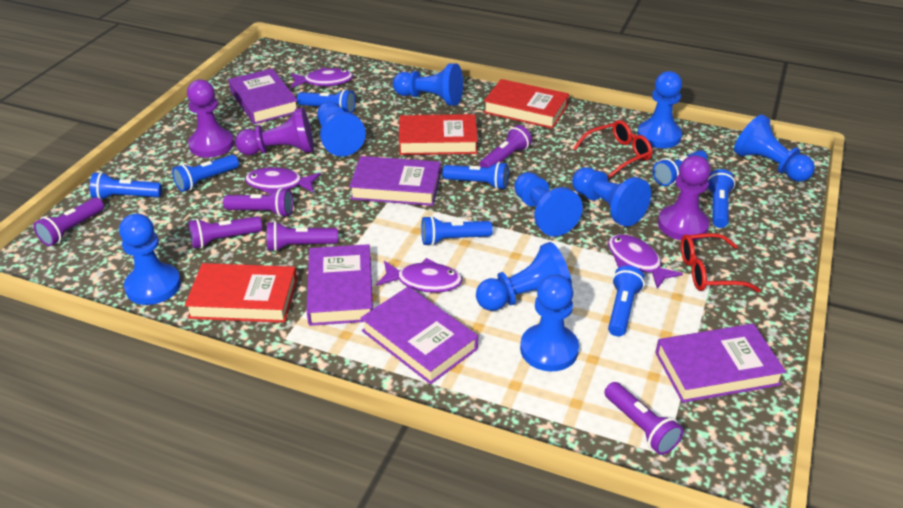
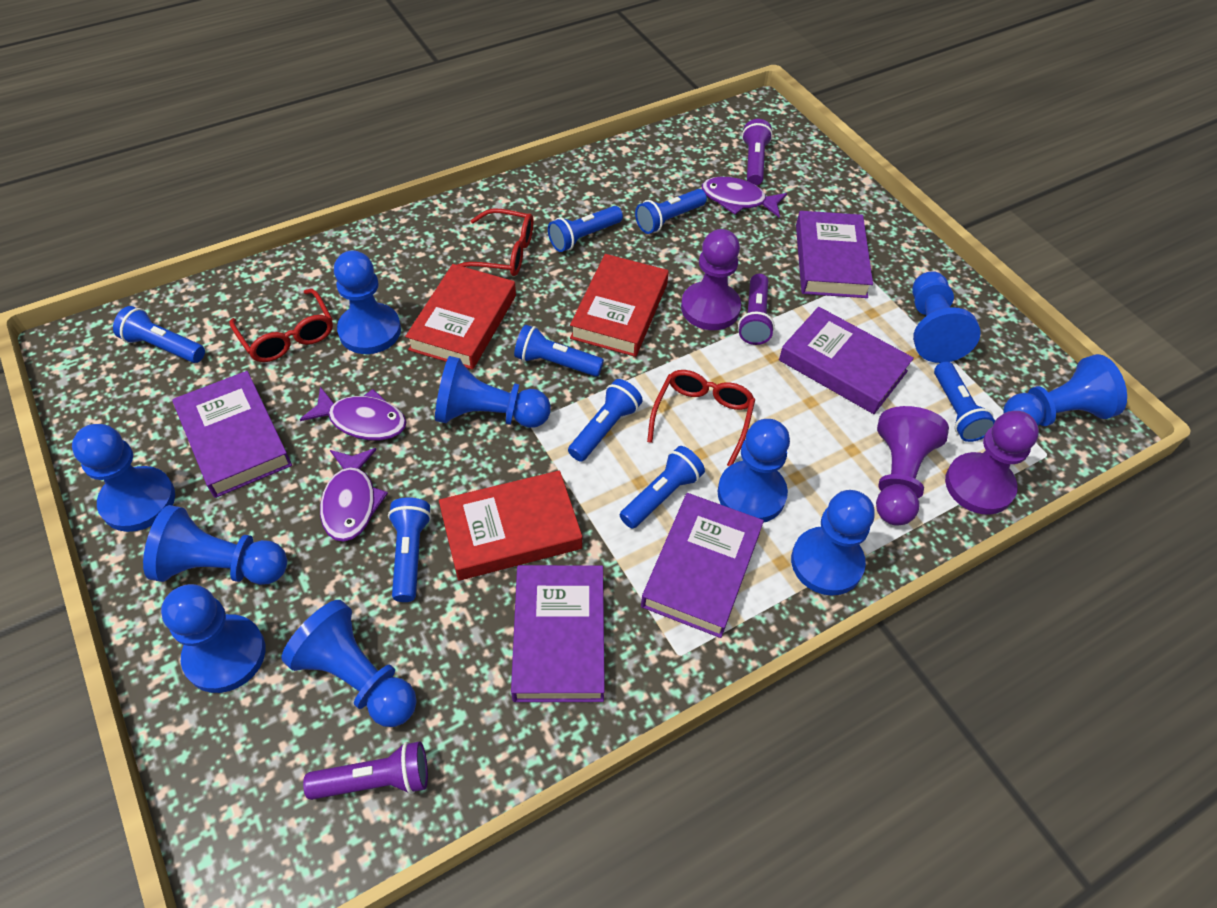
blue pawn: [119,214,181,305] [317,102,366,156] [393,63,463,106] [476,242,572,311] [514,172,583,237] [520,274,579,371] [572,167,651,227] [637,71,682,148] [734,114,815,182] = 9 -> [72,424,175,532] [143,505,287,585] [161,584,265,693] [281,600,417,727] [334,250,401,354] [435,356,551,428] [717,419,790,523] [791,490,875,595] [912,271,981,363] [1003,354,1127,426] = 10
purple fish: [245,167,321,194] [291,67,353,88] [376,258,462,293] [608,234,683,289] = 4 -> [300,387,406,440] [320,448,388,542] [702,177,787,218] = 3
purple flashlight: [34,198,104,246] [189,216,262,248] [223,188,293,217] [267,221,338,252] [480,125,532,168] [604,382,683,455] = 6 -> [303,742,428,800] [738,274,775,345] [742,119,773,186] = 3
red glasses: [573,120,653,179] [681,233,761,292] = 2 -> [229,289,333,362] [457,208,534,276] [647,370,755,466] = 3

